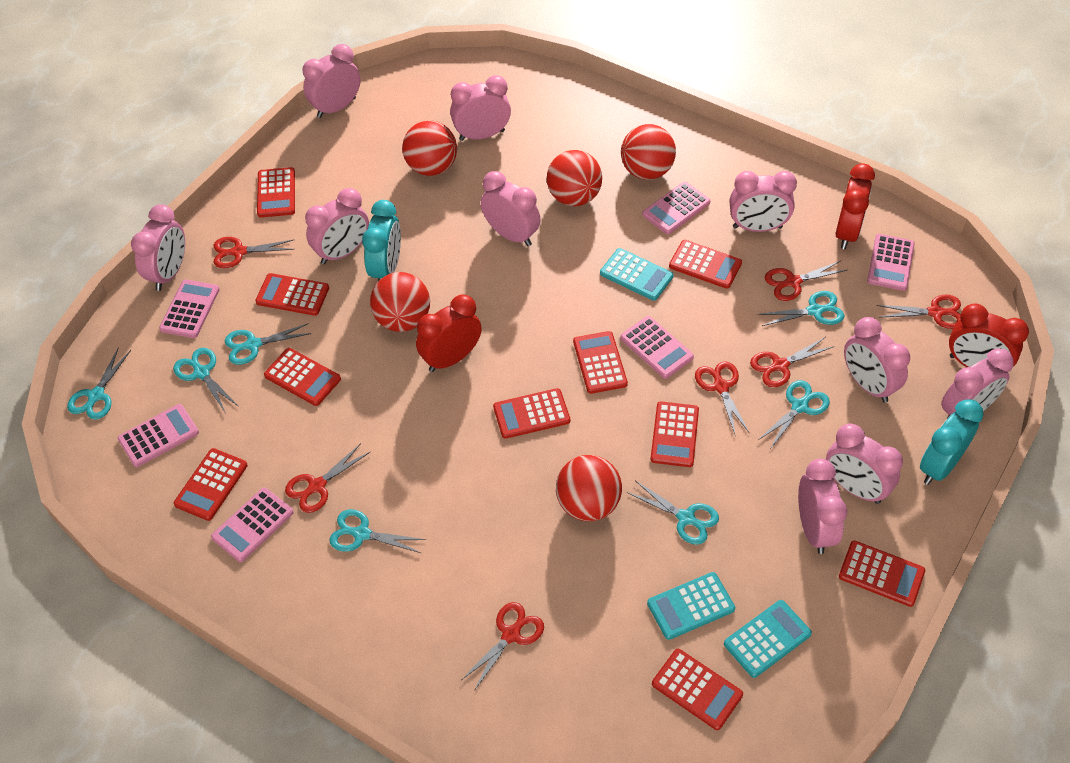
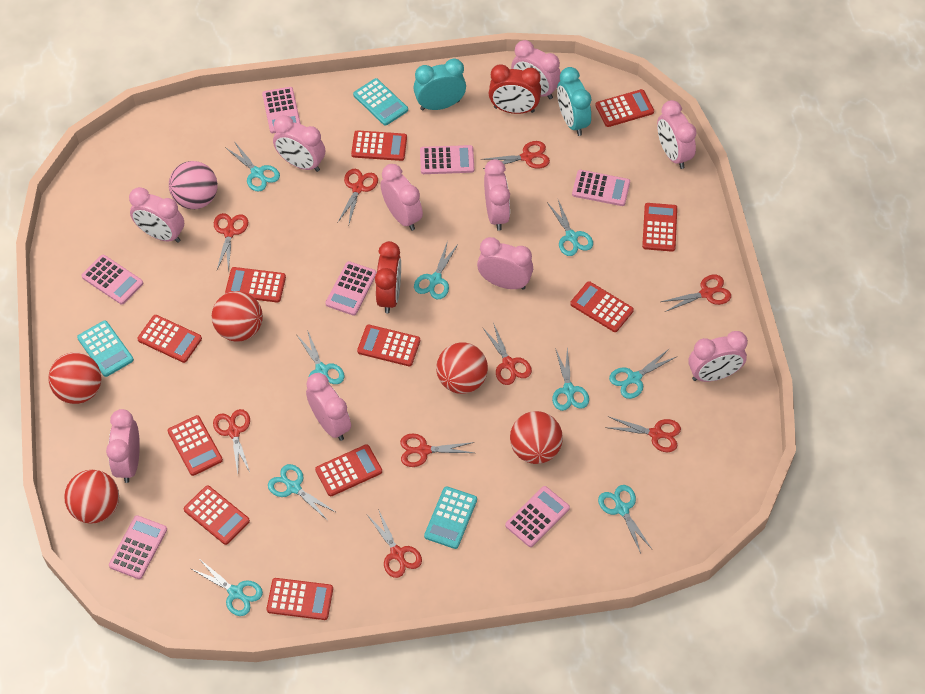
pink ball: none = 0 -> [169,161,218,209] = 1
pink calculator: [118,404,199,467] [159,280,220,338] [211,488,294,562] [620,316,694,379] [642,182,710,234] [867,234,915,291] = 6 -> [81,255,143,305] [109,515,167,579] [262,87,301,133] [325,261,377,316] [420,145,474,174] [505,486,570,547] [572,170,630,206] = 7
red calculator: [174,448,248,521] [255,273,329,316] [257,167,295,218] [264,348,341,406] [493,388,570,439] [573,331,628,394] [650,401,699,467] [652,649,743,730] [669,240,742,289] [839,541,925,607] = 10 -> [137,315,202,363] [168,415,223,476] [184,485,250,545] [225,267,286,303] [267,578,333,620] [315,444,382,496] [351,130,407,161] [357,325,420,366] [570,281,634,332] [595,89,654,127] [642,203,677,252] = 11
red clock: [416,294,482,372] [835,163,875,249] [949,303,1029,367] = 3 -> [375,241,401,314] [489,64,541,114] = 2
red scissors: [214,237,295,268] [285,443,370,513] [461,602,544,691] [695,361,750,434] [750,337,834,387] [765,261,847,301] [877,295,961,329] = 7 -> [213,409,250,474] [214,213,248,272] [337,169,378,224] [367,509,422,578] [400,434,475,467] [481,141,550,169] [482,323,532,385] [605,417,681,452] [661,275,731,312] = 9
turquoise scissors: [67,347,131,420] [173,348,239,412] [225,323,312,365] [329,509,426,553] [627,481,719,545] [757,291,844,326] [758,380,830,448] = 7 -> [190,559,263,616] [225,141,280,192] [268,464,337,521] [296,330,344,384] [414,241,459,299] [547,200,593,256] [552,347,589,411] [598,485,652,553] [609,348,676,399] = 9

